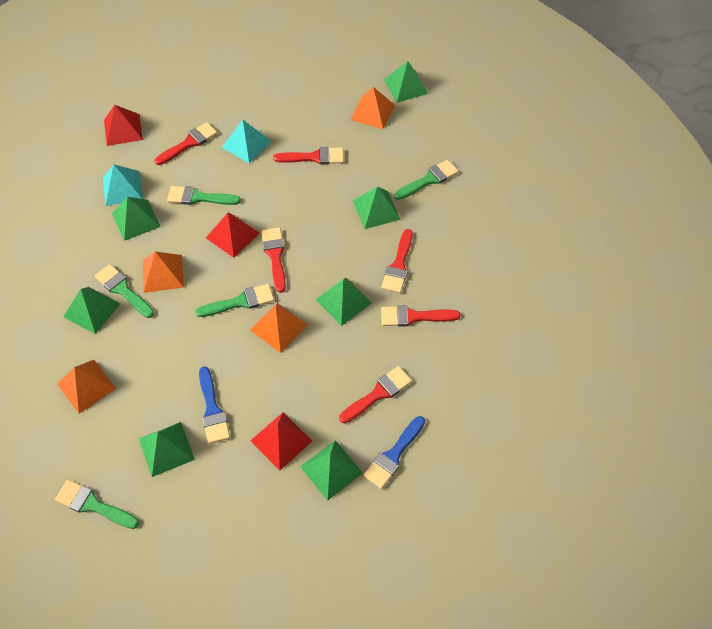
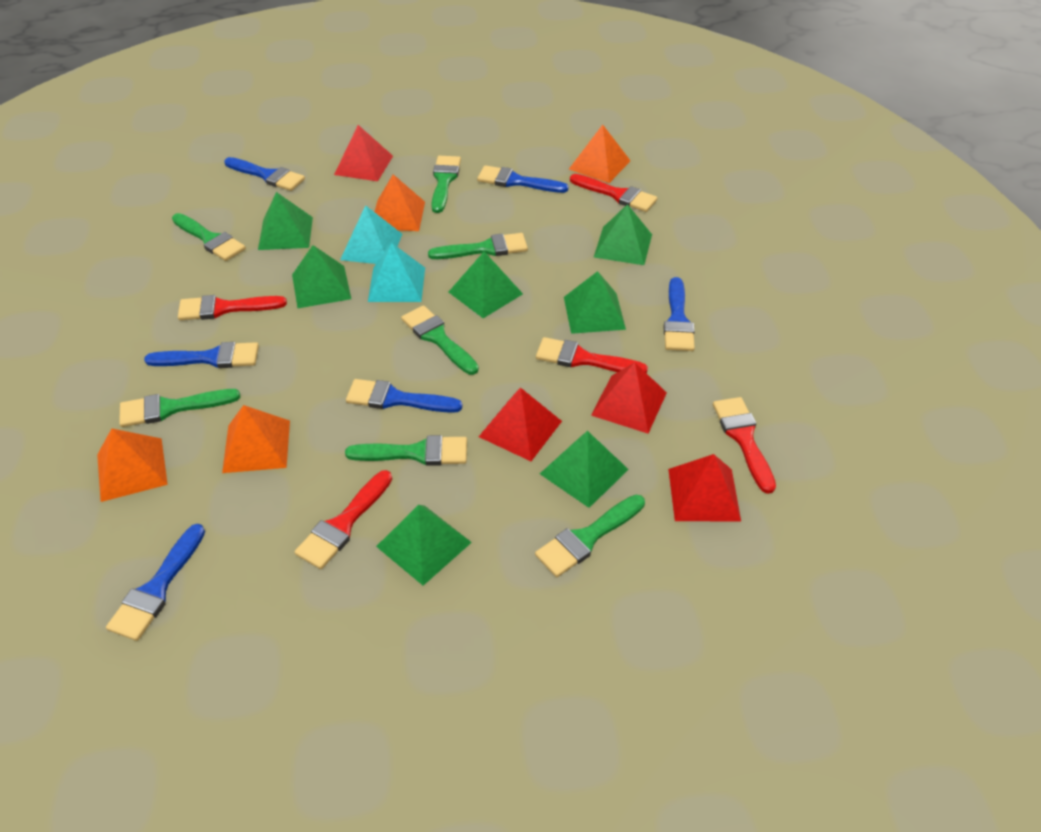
blue brush: [199,366,230,444] [363,416,425,489] = 2 -> [106,524,205,641] [144,342,259,368] [224,157,305,191] [346,379,463,413] [477,165,569,193] [663,277,695,351] = 6
green brush: [55,480,139,529] [95,264,154,318] [167,186,241,205] [195,284,274,317] [394,160,459,200] = 5 -> [119,389,240,427] [172,213,246,261] [345,435,467,466] [401,305,479,375] [428,233,528,259] [431,156,461,213] [535,495,645,577] = 7
red brush: [155,122,218,165] [261,227,286,293] [273,147,344,165] [339,366,412,423] [381,229,413,293] [381,305,461,327] = 6 -> [178,295,287,320] [295,470,392,569] [536,337,648,373] [570,174,657,212] [713,397,776,494] = 5
red pyramid: [104,105,143,146] [206,213,260,258] [250,412,312,470] = 3 -> [334,125,393,181] [479,388,562,461] [591,362,667,433] [668,454,741,522] = 4

